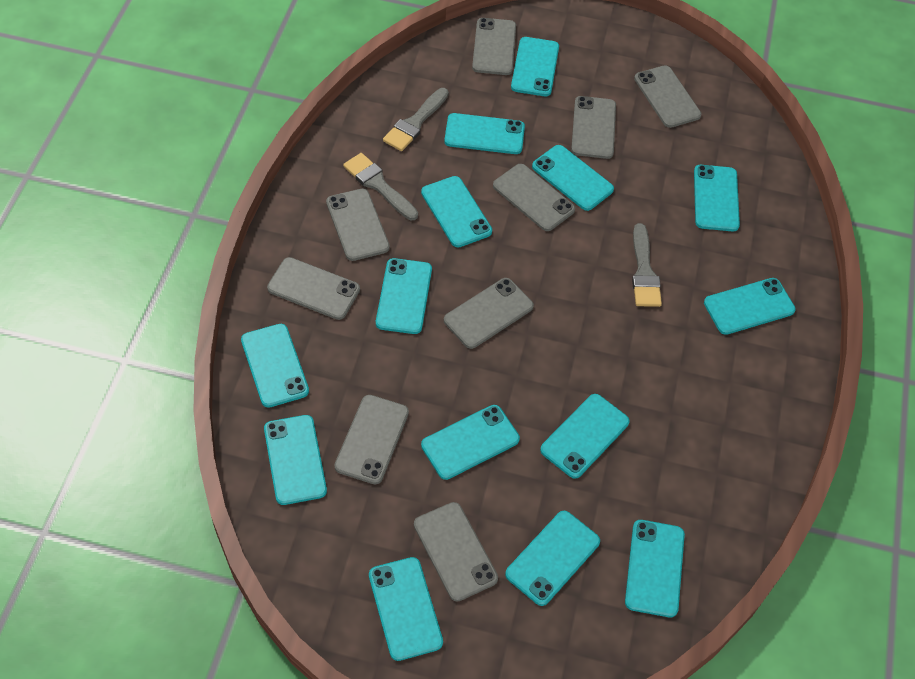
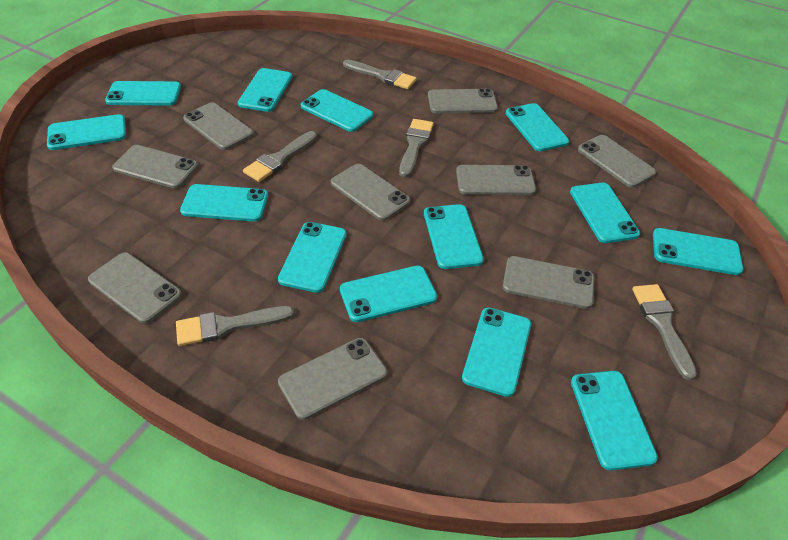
grey brush: [343,153,418,220] [383,88,449,151] [632,223,662,307] = 3 -> [176,306,294,346] [243,131,317,182] [343,59,417,89] [399,119,434,178] [632,284,697,380] = 5
turquoise phone: [241,324,309,408] [264,415,327,505] [369,557,443,661] [376,258,432,334] [421,176,492,248] [421,405,520,480] [444,113,525,154] [505,511,600,606] [511,37,559,96] [532,145,614,211] [540,394,630,479] [625,520,685,617] [694,165,740,232] [704,278,796,335] = 14 -> [47,114,126,150] [105,81,181,106] [180,184,268,222] [238,68,292,112] [278,222,347,293] [301,89,373,132] [340,266,437,322] [424,204,484,269] [462,307,531,397] [506,103,569,152] [570,183,640,243] [571,371,658,471] [653,228,743,275] = 13

